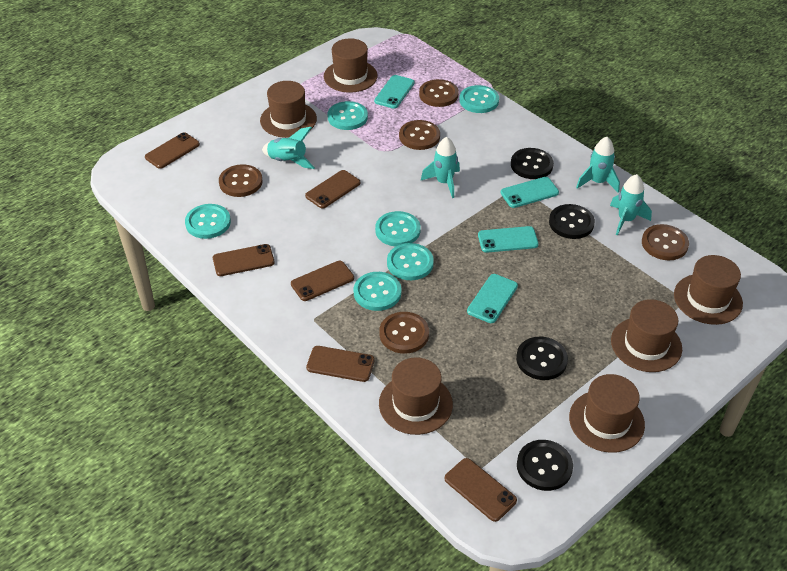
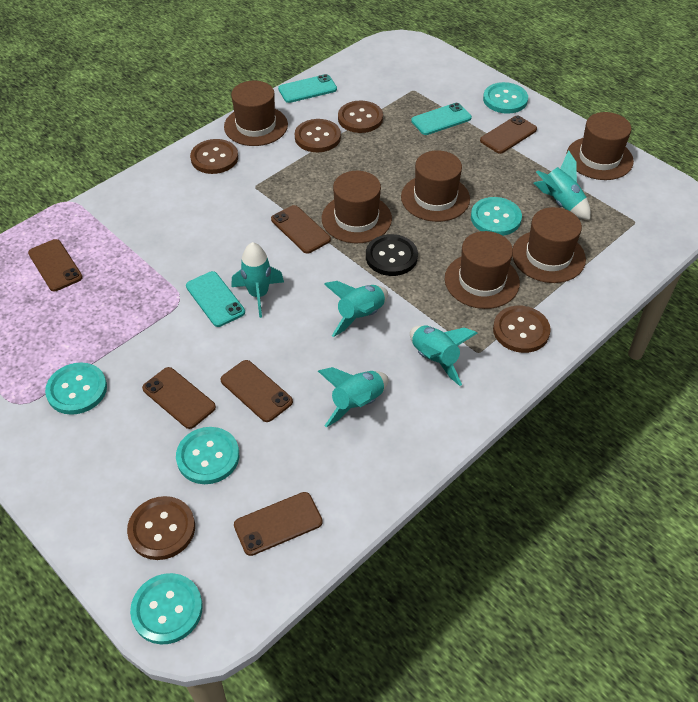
black button: [511,148,554,179] [516,337,568,380] [517,440,573,491] [549,204,595,239] = 4 -> [366,234,418,276] = 1
turquoise button: [185,204,231,239] [327,101,368,130] [354,272,401,311] [375,211,421,247] [387,243,434,280] [459,85,499,113] = 6 -> [45,362,107,415] [130,573,203,644] [176,427,239,484] [471,197,522,236] [483,82,528,114] = 5
turquoise phone: [374,75,415,109] [467,274,518,323] [478,226,539,253] [500,177,559,208] = 4 -> [186,271,245,327] [278,74,337,103] [411,103,472,135] = 3
turquoise rocket: [262,127,315,169] [421,137,460,198] [576,137,620,193] [610,174,652,235] = 4 -> [232,242,284,318] [318,367,388,428] [324,281,388,337] [410,325,477,386] [534,150,591,220] = 5

